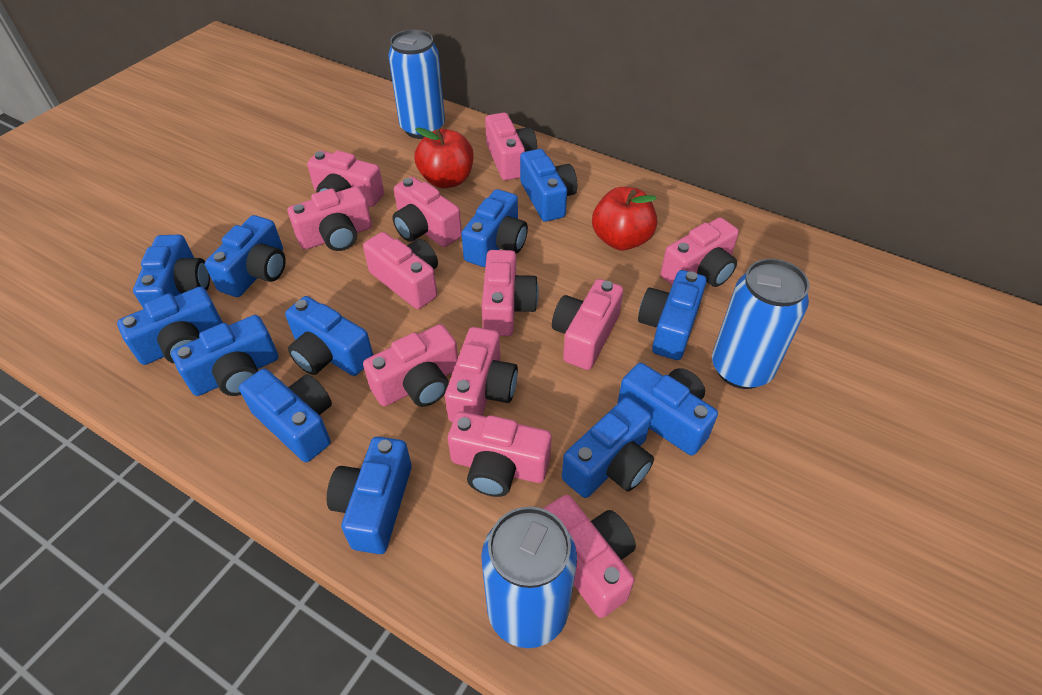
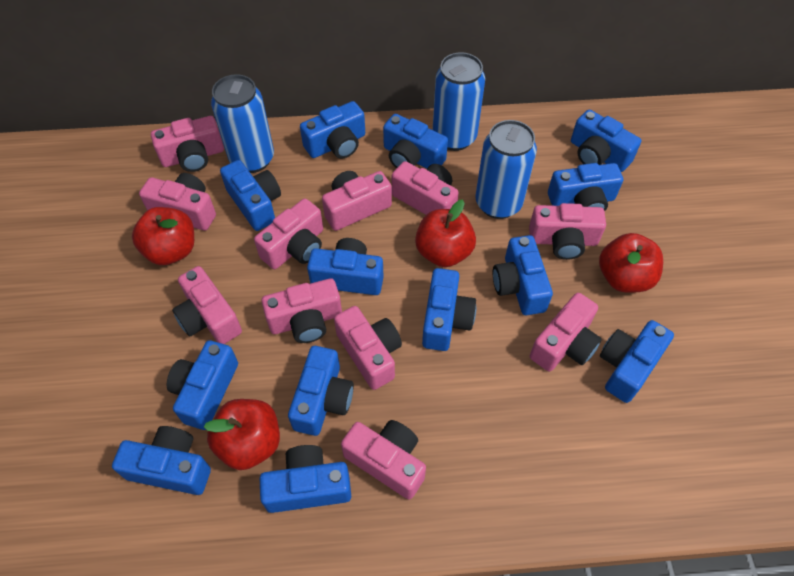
blue camera: [117,287,223,365] [133,235,210,309] [171,315,278,396] [205,215,286,297] [239,368,332,462] [285,296,373,376] [327,437,412,554] [461,189,528,267] [520,149,577,222] [562,397,654,498] [617,363,718,455] [638,270,707,360] = 12 -> [112,426,211,495] [167,340,238,430] [220,160,281,231] [260,445,351,513] [288,346,354,436] [300,101,365,159] [307,238,384,295] [383,114,448,168] [422,268,476,351] [493,235,553,315] [548,163,623,212] [571,109,641,172] [600,320,674,403] = 13
pink camera: [288,186,372,251] [307,150,384,207] [363,232,438,309] [363,324,458,407] [392,177,462,247] [445,327,518,422] [448,411,552,497] [482,250,539,336] [485,113,537,180] [543,495,636,618] [552,279,623,370] [661,217,739,287] = 12 -> [139,173,216,231] [151,116,224,172] [172,266,242,344] [254,198,323,269] [261,278,342,343] [322,171,392,231] [334,306,402,390] [341,420,426,499] [392,161,459,215] [529,203,606,260] [530,293,602,372] = 11
red apple: [414,127,473,188] [592,187,657,250] = 2 -> [132,207,194,265] [204,399,280,470] [415,200,476,267] [599,233,663,293] = 4

